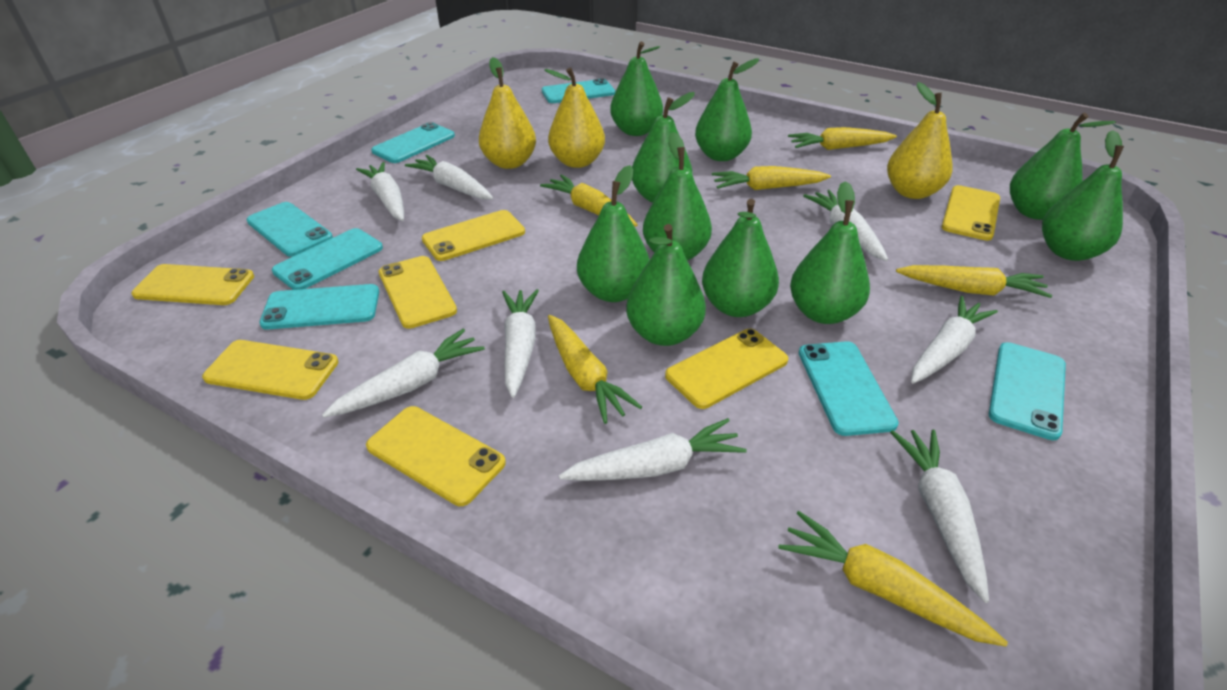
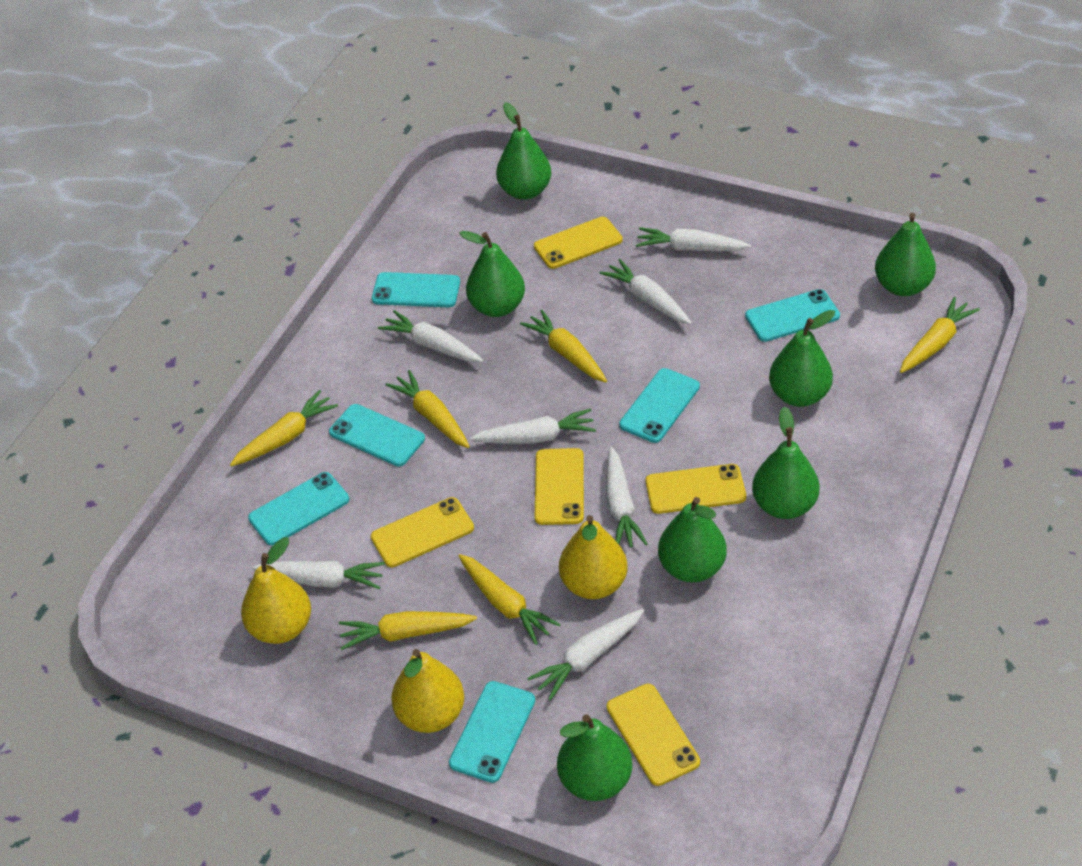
green pear: [577,165,650,302] [610,41,663,136] [626,224,706,346] [632,92,695,203] [643,132,712,260] [695,59,759,161] [702,199,779,317] [790,181,870,324] [1010,113,1116,220] [1042,130,1124,261] = 10 -> [459,231,525,317] [496,102,551,200] [557,714,632,801] [658,497,727,582] [752,407,819,519] [769,310,835,407] [875,213,936,296] = 7
turquoise phone: [246,202,333,257] [259,284,379,330] [272,228,383,290] [371,122,455,163] [542,78,615,103] [799,341,899,436] [989,342,1066,440] = 7 -> [248,472,349,545] [329,404,425,467] [372,272,460,307] [449,681,535,783] [619,368,700,443] [745,289,840,342] = 6
white carrot: [322,329,485,418] [356,162,404,221] [405,155,493,200] [502,289,539,398] [559,418,747,481] [803,190,888,261] [890,430,989,603] [911,296,998,383] = 8 -> [252,561,385,589] [378,310,484,362] [470,409,596,444] [527,609,644,701] [600,259,692,325] [606,447,648,548] [636,227,751,251] = 7
yellow phone: [131,264,254,305] [202,340,338,400] [366,406,506,506] [379,256,457,329] [422,210,525,261] [665,329,789,409] [942,185,1000,241] = 7 -> [371,497,474,567] [534,217,623,269] [535,448,584,525] [607,684,700,786] [645,464,746,514] = 5

